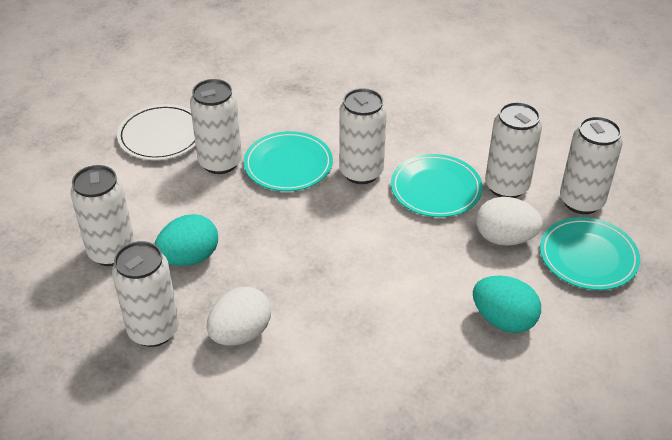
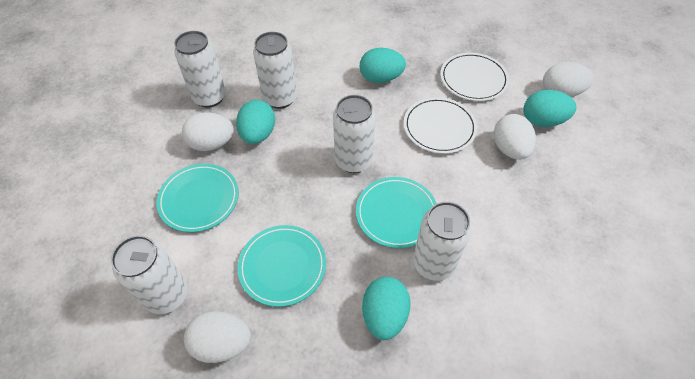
turquoise egg: [155,214,218,266] [473,276,541,333] = 2 -> [236,100,275,144] [360,48,406,83] [362,277,411,340] [523,90,576,127] = 4
white can: [70,165,135,266] [112,241,179,347] [190,79,242,174] [339,88,387,184] [485,102,542,198] [560,116,623,214] = 6 -> [111,235,188,314] [174,31,226,108] [253,32,297,109] [333,95,376,173] [413,202,472,281] = 5
white egg: [207,287,271,345] [476,197,543,246] = 2 -> [182,112,234,151] [184,311,251,363] [494,114,536,160] [543,62,594,97] = 4
white plate: [117,104,196,160] = 1 -> [404,97,477,154] [440,52,509,101] = 2

